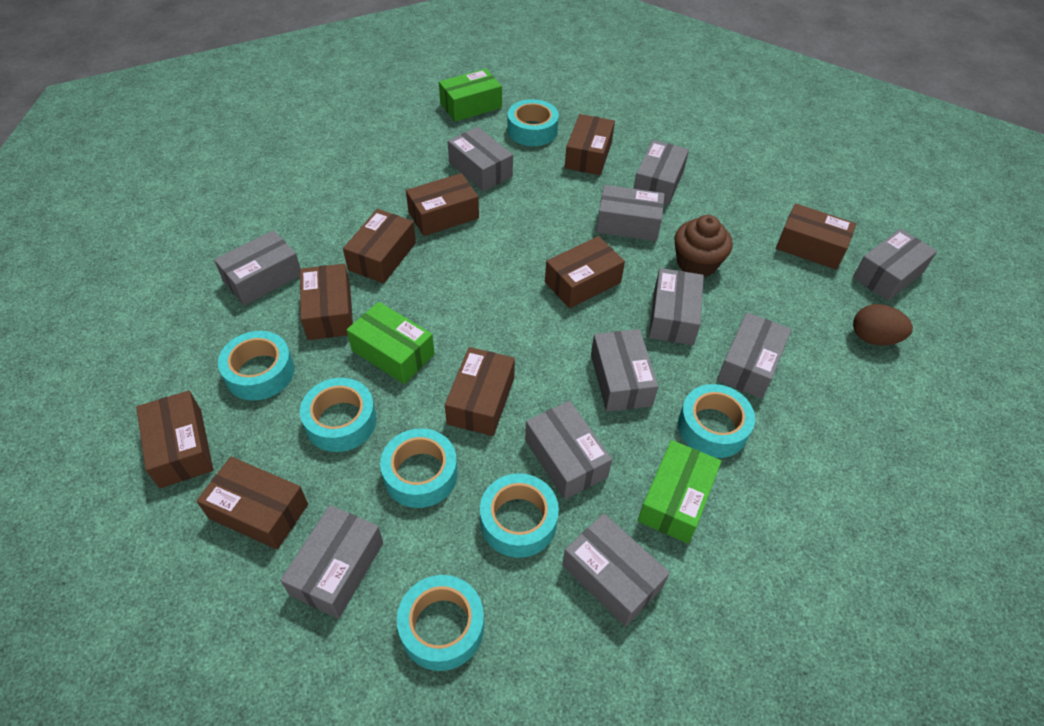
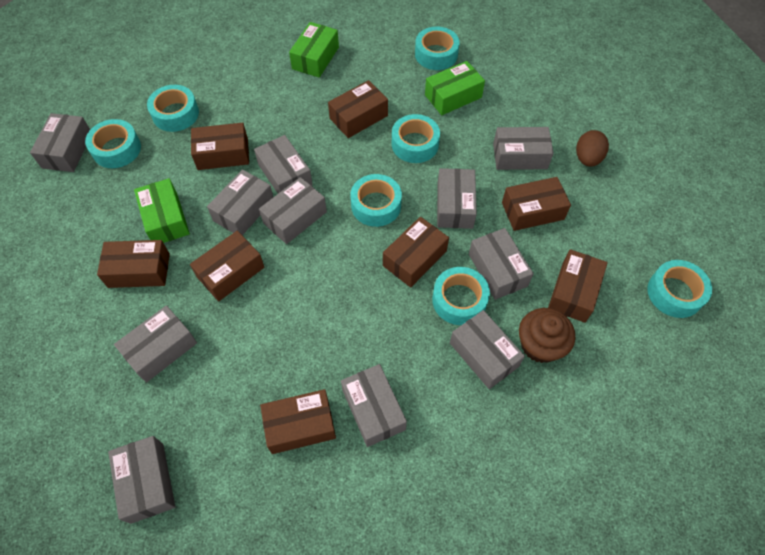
brown box: [136,391,213,488] [196,457,308,550] [300,264,353,340] [343,209,416,283] [406,173,479,236] [445,347,515,436] [545,236,625,308] [565,114,615,175] [776,203,856,270] = 9 -> [97,240,170,288] [190,231,264,301] [191,122,249,170] [260,389,336,454] [328,80,388,138] [383,217,449,287] [502,177,571,231] [548,249,608,323] = 8

